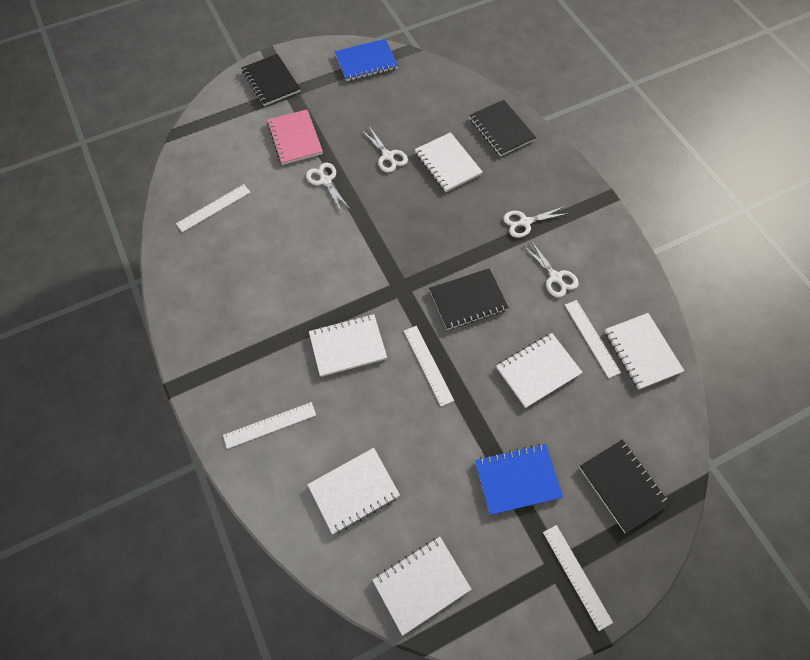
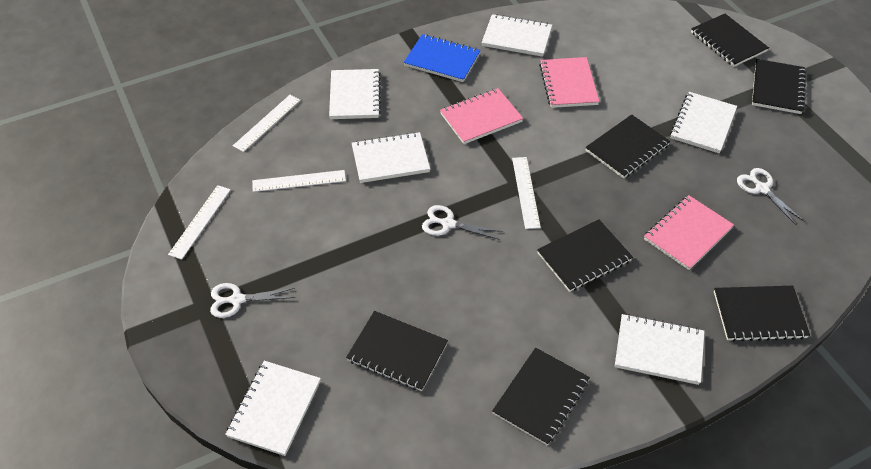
black notebook: [241,54,301,106] [429,268,509,330] [469,100,536,156] [579,439,671,534] = 4 -> [346,311,448,391] [492,348,590,446] [537,220,633,292] [585,115,670,179] [691,14,769,67] [714,286,810,342] [752,59,806,114] = 7
blue notebook: [335,39,398,81] [475,444,563,515] = 2 -> [404,34,481,82] = 1
pink notebook: [267,109,323,165] = 1 -> [440,88,523,144] [539,57,600,108] [644,195,734,270] = 3
white ruler: [176,184,251,232] [223,402,316,449] [404,326,454,406] [543,525,613,631] [565,300,621,378] = 5 -> [168,185,231,260] [233,95,301,152] [252,170,346,192] [512,157,541,229] = 4
white scissors: [306,163,350,212] [362,126,408,173] [503,206,569,238] [524,241,579,297] = 4 -> [210,283,296,318] [422,205,503,240] [737,168,805,225] = 3

